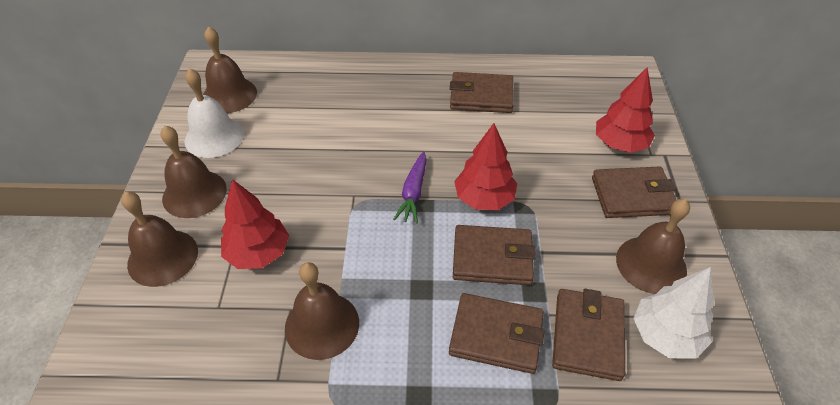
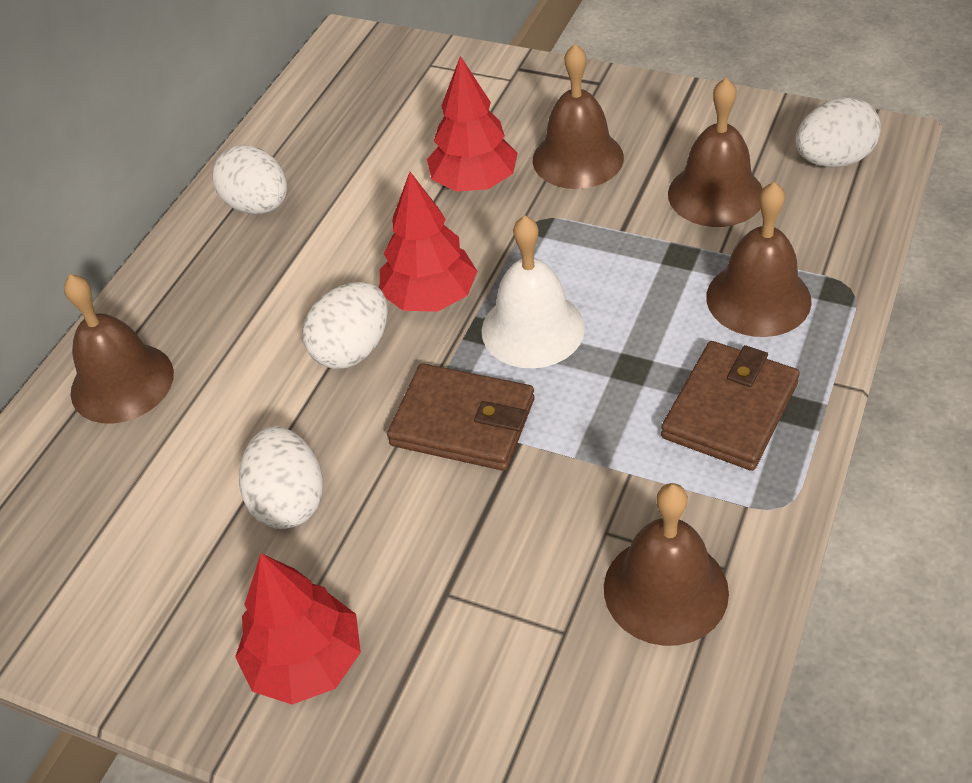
brown wallet: [449,293,545,374] [450,72,514,113] [453,225,536,285] [552,289,625,381] [592,166,676,218] = 5 -> [387,363,535,471] [661,341,800,471] = 2
purple carrot: [393,151,427,224] = 1 -> none = 0
white egg: none = 0 -> [212,145,287,214] [239,426,323,529] [302,282,388,369] [796,97,881,168] = 4
white tree: [633,267,714,358] = 1 -> none = 0

